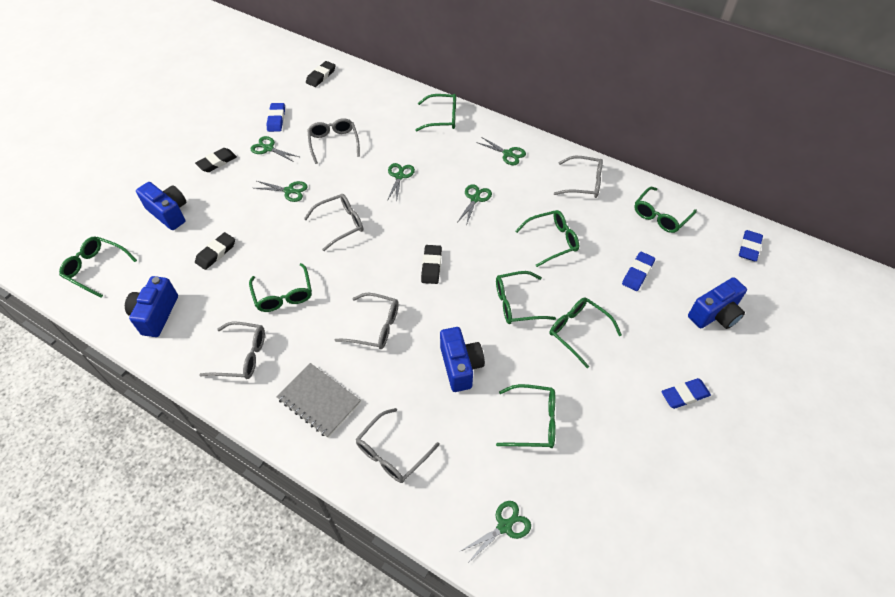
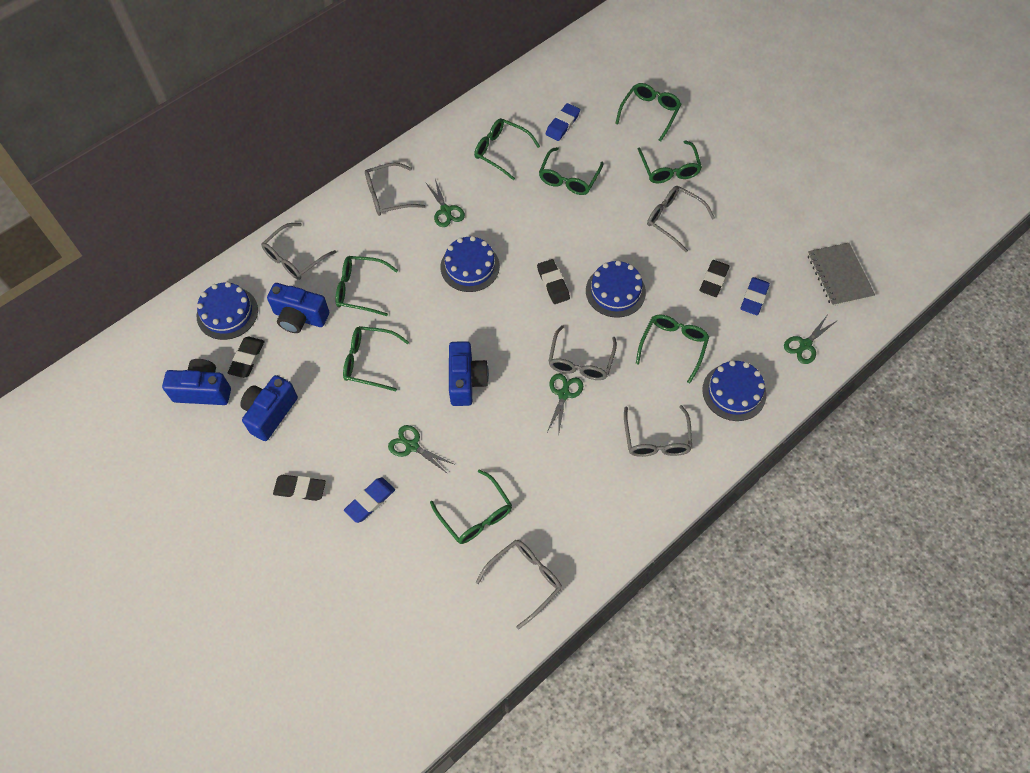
blue cake: none = 0 -> [197,282,258,340] [440,236,500,292] [586,260,646,318] [702,360,766,421] = 4
blue eraser: [266,103,285,132] [622,252,655,291] [661,378,711,409] [739,230,763,261] = 4 -> [344,478,395,523] [545,103,580,141] [741,277,770,315] = 3
green scissors: [250,136,299,162] [254,181,308,202] [387,163,415,203] [458,184,492,226] [459,501,531,564] [476,137,526,165] = 6 -> [388,425,453,474] [425,179,465,227] [547,374,583,432] [784,316,838,364] = 4

